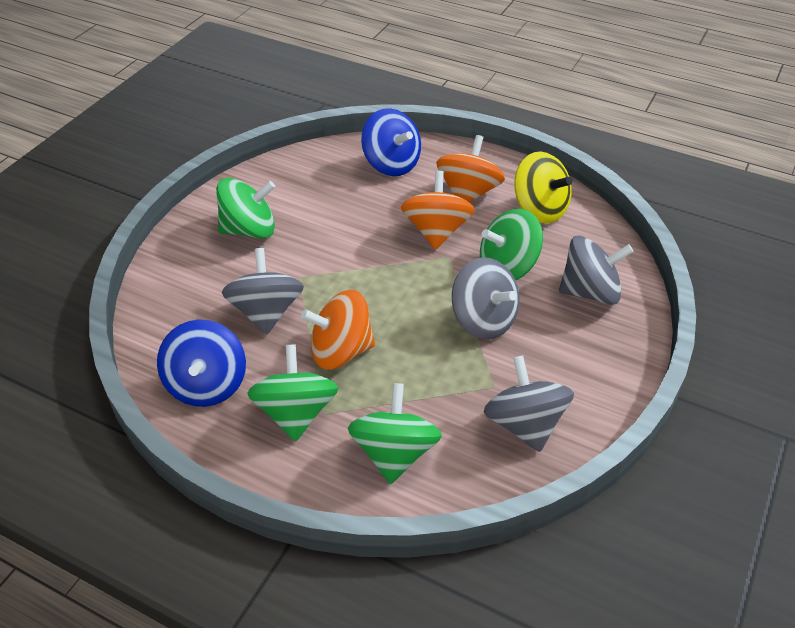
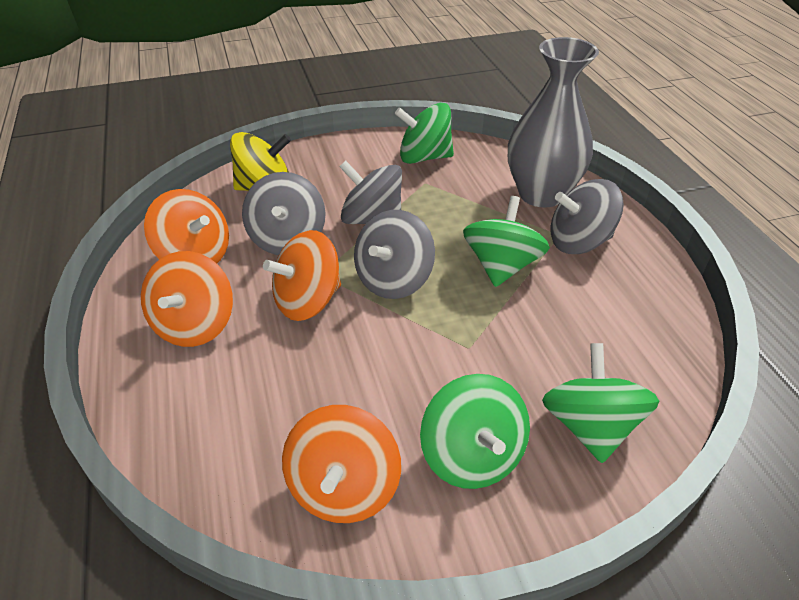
blue spinning top: [157,320,246,407] [361,108,421,176] = 2 -> none = 0
grey vase: none = 0 -> [508,37,599,208] = 1
orange spinning top: [301,290,375,370] [401,171,475,250] [436,135,505,203] = 3 -> [141,251,233,347] [144,189,229,263] [263,230,341,321] [282,405,401,523] = 4

